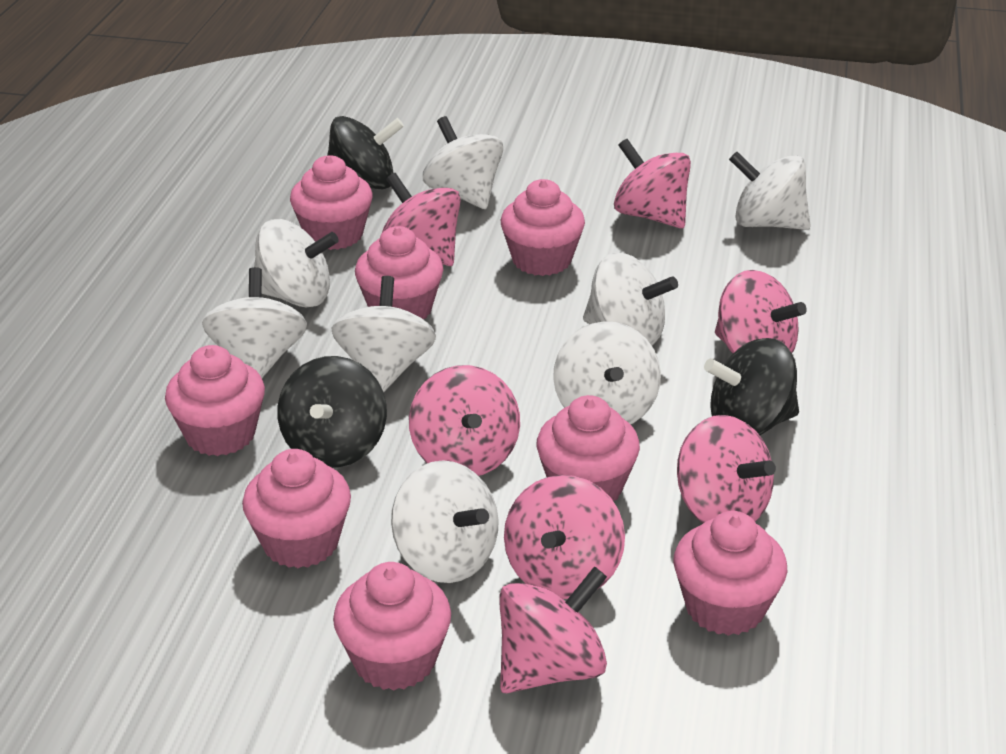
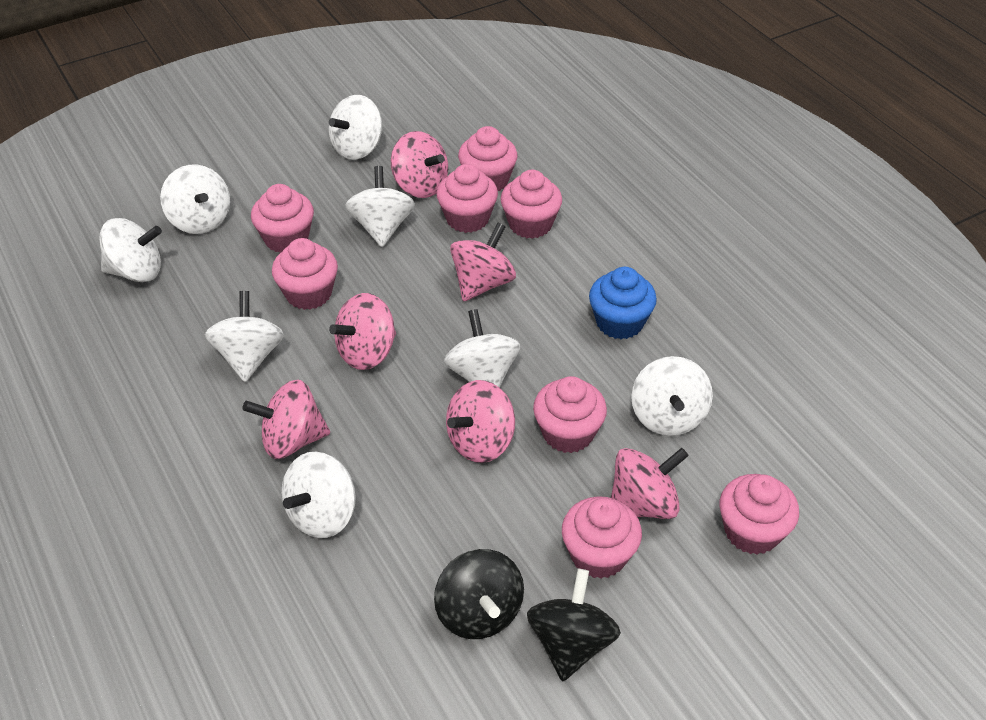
black spinning top: [277,356,387,468] [327,116,404,189] [704,338,799,435] = 3 -> [434,549,524,639] [527,569,621,682] = 2
blue cupcake: none = 0 -> [589,267,657,339] = 1
pink spinning top: [382,173,461,266] [409,365,520,476] [499,566,607,693] [504,475,625,599] [614,139,691,228] [677,415,776,523] [715,270,807,353] = 7 -> [242,380,330,459] [329,293,396,370] [391,131,448,198] [446,380,515,463] [450,223,516,301] [611,448,689,519] = 6

